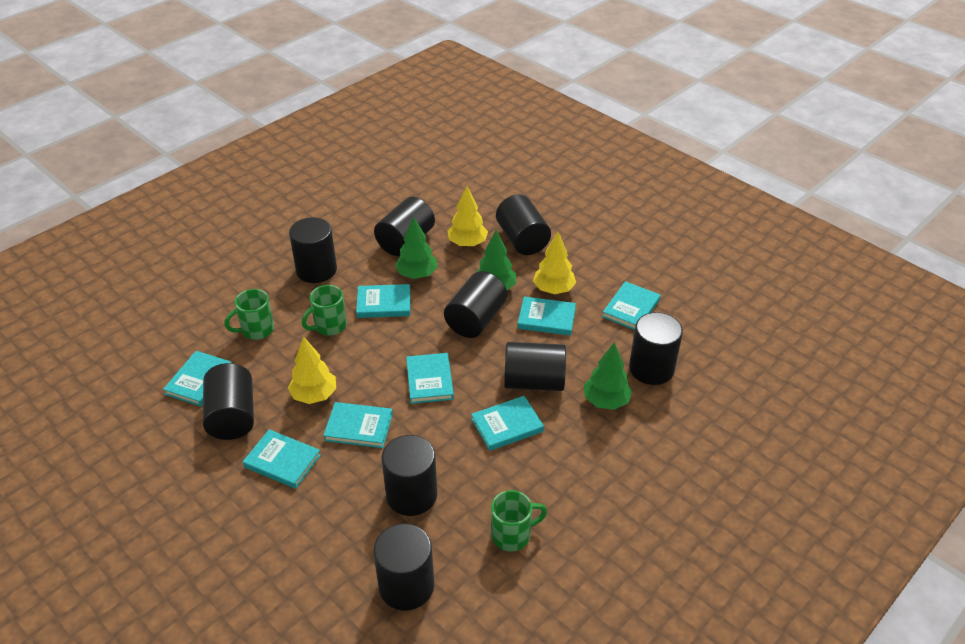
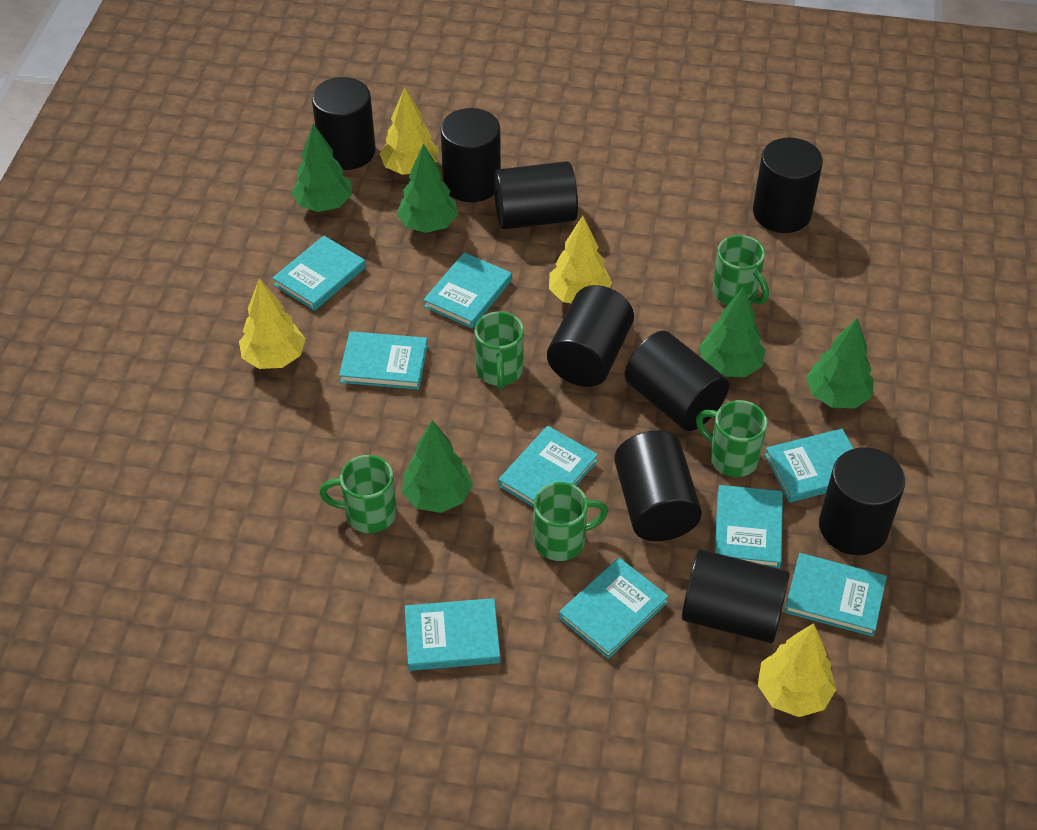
green mug: [225,289,274,340] [302,285,347,335] [491,490,547,551] = 3 -> [319,455,397,533] [475,311,524,389] [534,482,608,561] [696,400,767,477] [713,235,769,305] = 5
green tree: [395,216,437,279] [477,230,516,290] [584,342,632,410] = 3 -> [292,123,352,212] [397,144,458,233] [402,420,473,513] [699,287,765,377] [806,318,874,408] = 5
turquoise book: [163,351,232,406] [243,429,321,489] [323,402,393,448] [356,284,410,318] [406,353,454,404] [471,396,544,451] [517,297,576,336] [602,281,661,330] = 8 -> [272,236,366,311] [339,331,428,390] [405,598,500,671] [423,252,512,328] [499,426,598,507] [559,558,669,659] [715,485,783,569] [765,429,854,503] [784,553,887,637] = 9
yellow tree: [288,336,336,404] [447,186,488,247] [533,232,576,294] = 3 -> [239,279,305,369] [380,87,439,175] [549,216,612,303] [758,623,836,717] = 4

